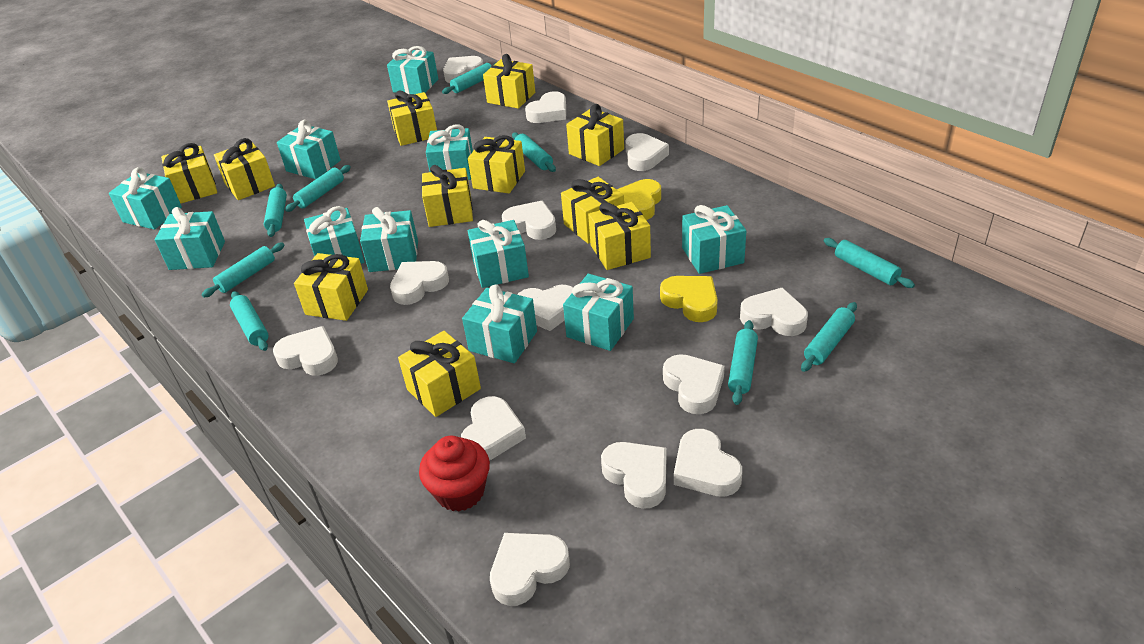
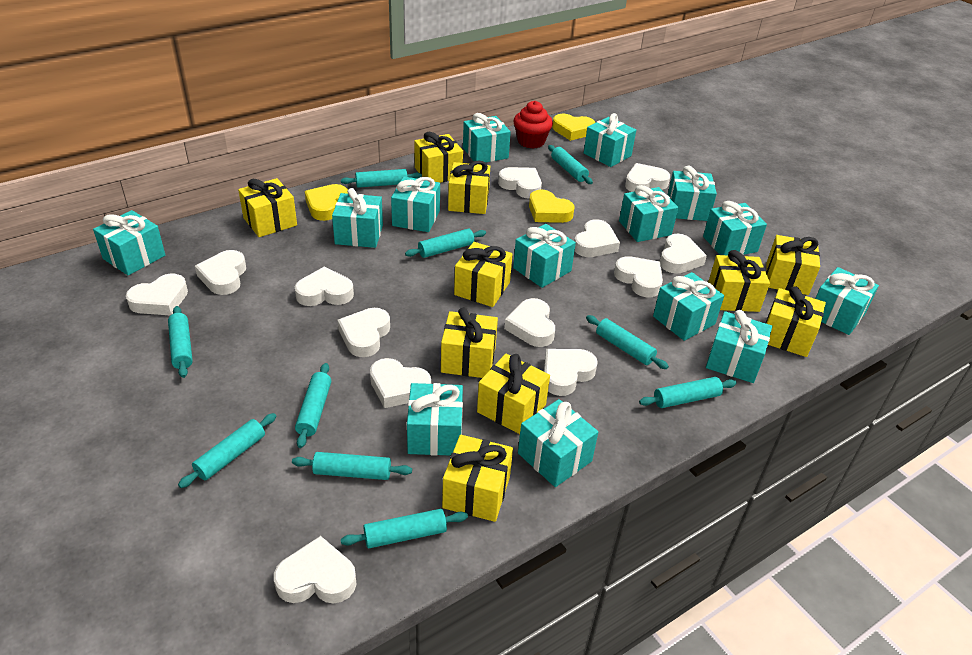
turquoise gift: [109,167,182,229] [155,207,225,270] [277,119,341,179] [304,206,364,264] [360,207,418,272] [387,46,438,94] [426,125,473,180] [462,284,537,363] [468,220,529,288] [563,274,634,351] [682,205,746,274] = 11 -> [93,210,165,275] [332,188,383,248] [391,176,440,232] [407,383,463,456] [463,113,511,163] [513,224,576,288] [518,399,598,487] [584,113,636,167] [619,185,678,242] [653,272,724,341] [668,166,717,221] [703,201,767,255] [706,310,772,383] [815,267,879,335] = 14
turquoise rolling pin: [202,242,285,298] [230,291,268,351] [264,184,287,237] [285,165,351,212] [442,62,497,94] [512,132,556,172] [728,320,758,405] [801,302,857,372] [824,238,915,288] = 9 -> [168,306,193,378] [178,413,276,488] [292,452,412,480] [295,363,331,448] [341,169,422,188] [341,509,468,548] [405,229,486,258] [548,145,593,184] [586,315,669,369] [639,377,737,408] = 10
yellow gift: [161,143,217,204] [214,138,275,200] [294,253,368,321] [387,91,437,146] [398,331,481,417] [421,165,473,227] [468,135,525,193] [483,54,535,109] [561,177,624,244] [566,104,624,166] [588,202,651,270] = 11 -> [238,178,297,237] [414,132,463,183] [441,308,498,378] [442,435,513,522] [448,161,490,214] [454,242,512,307] [477,354,550,434] [708,250,770,312] [766,235,820,295] [766,286,826,357] = 10
yellow heart: [616,179,661,220] [660,276,718,322] = 2 -> [305,184,348,221] [529,190,574,223] [552,114,595,141] = 3

